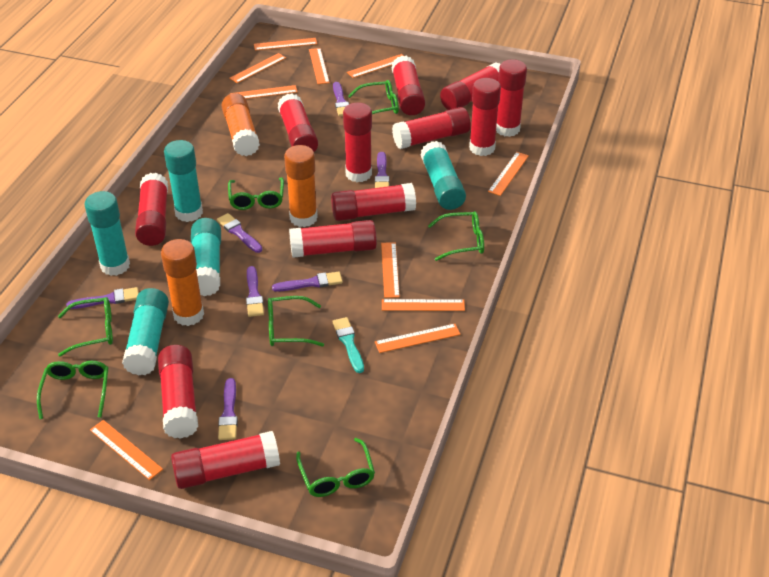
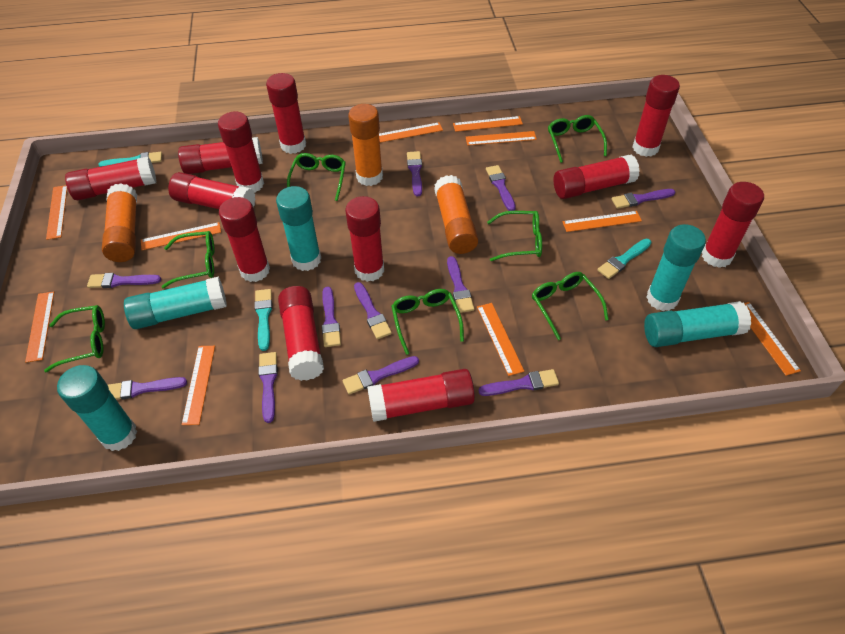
purple brush: [66,287,139,309] [217,213,263,253] [218,378,238,440] [246,266,264,317] [272,272,343,292] [333,82,349,116] [375,152,390,188] = 7 -> [87,273,161,288] [108,377,187,400] [258,352,278,423] [322,287,341,347] [343,356,419,395] [354,282,392,339] [407,151,422,196] [447,256,474,313] [478,369,559,396] [486,165,516,211] [611,189,676,209] = 11
turquoise brush: [332,317,364,373] = 1 -> [99,152,162,167] [254,289,272,351] [597,239,651,279] = 3

